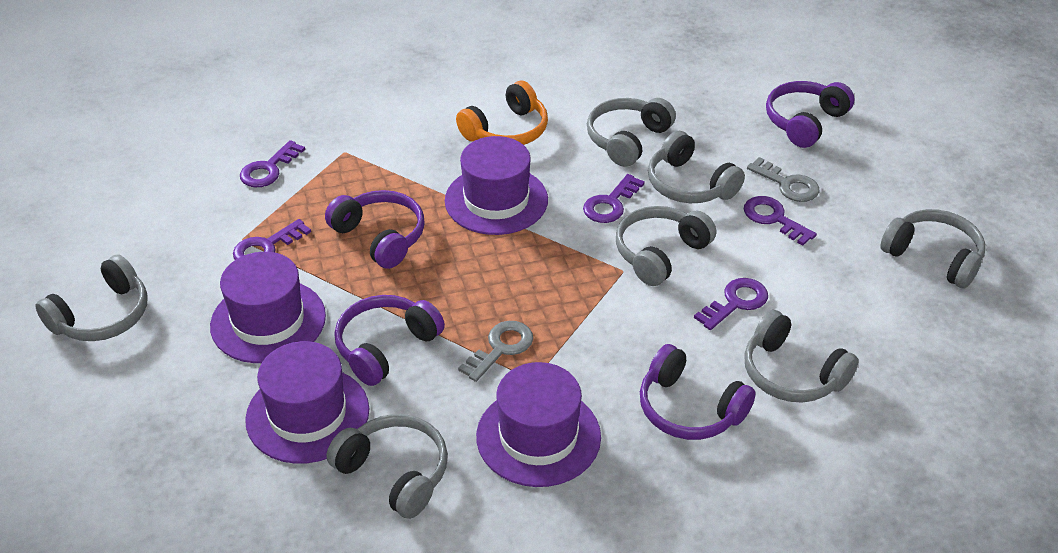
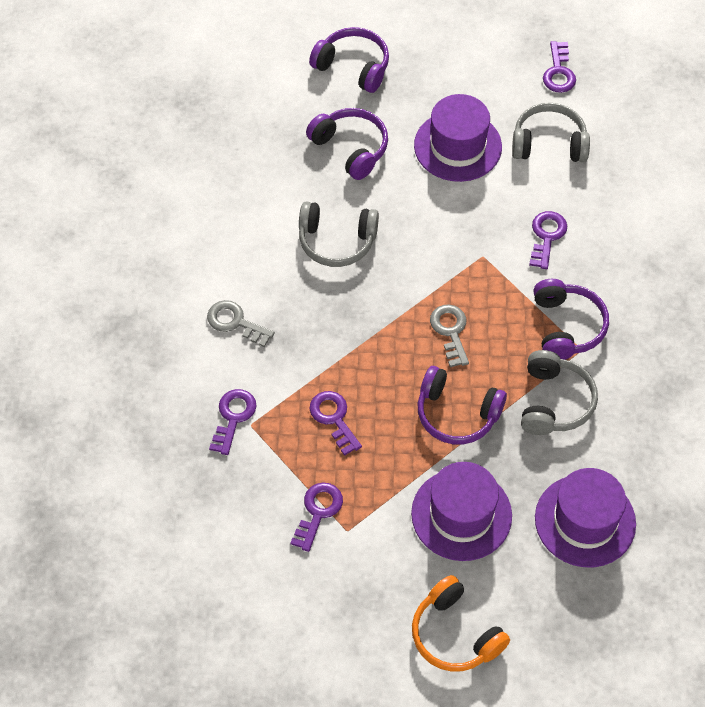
grey headphones: [35,254,148,341] [326,414,448,519] [587,98,676,167] [616,206,716,286] [648,131,745,203] [744,310,859,402] [880,209,985,289] = 7 -> [299,201,379,267] [512,103,590,162] [521,350,598,435] = 3
purple hat: [210,252,326,363] [245,341,369,464] [445,136,548,235] [476,362,601,487] = 4 -> [411,462,512,561] [414,94,502,182] [535,468,636,567] = 3

